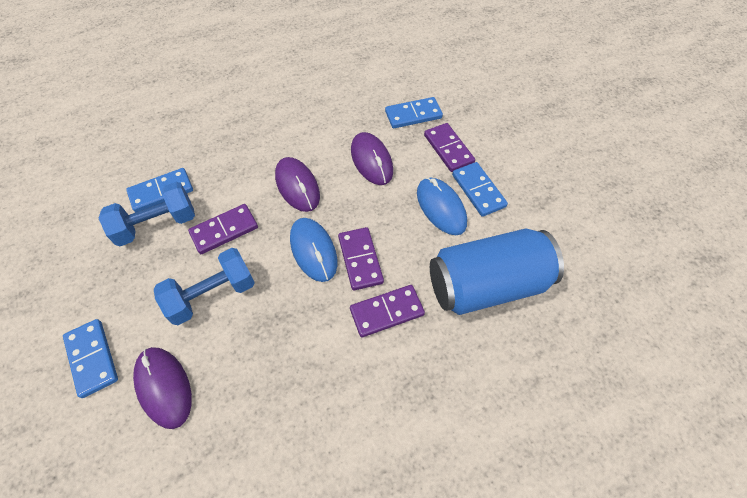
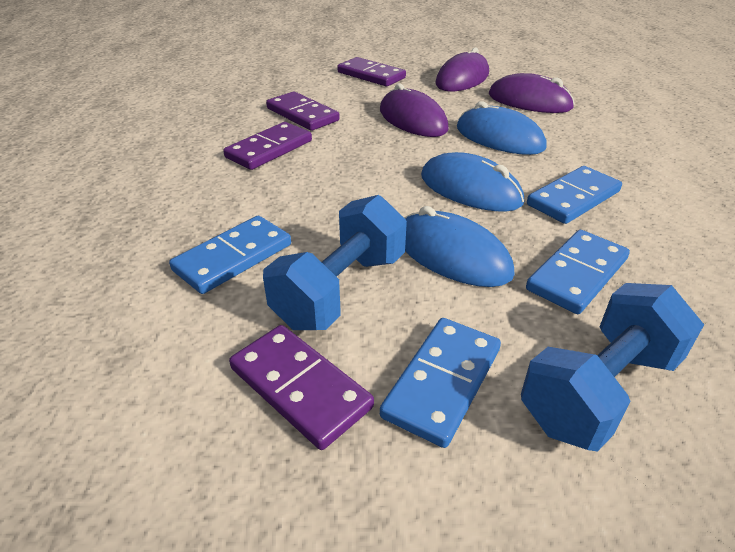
blue can: [430,228,564,315] = 1 -> none = 0
blue mouse: [290,218,337,282] [417,178,467,235] = 2 -> [404,206,515,287] [421,152,524,212] [457,101,547,155] = 3

